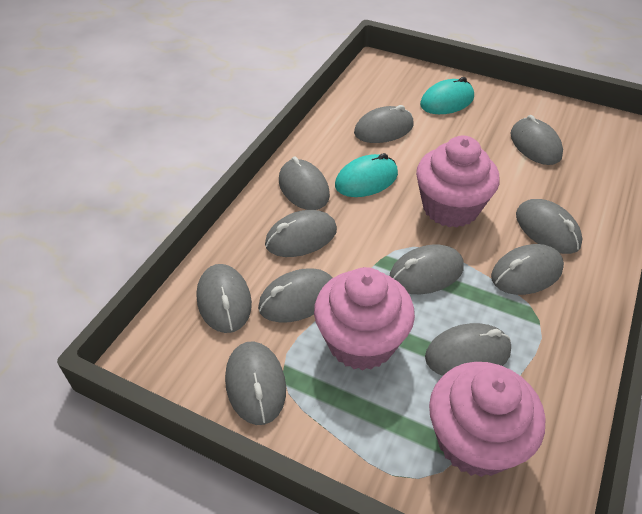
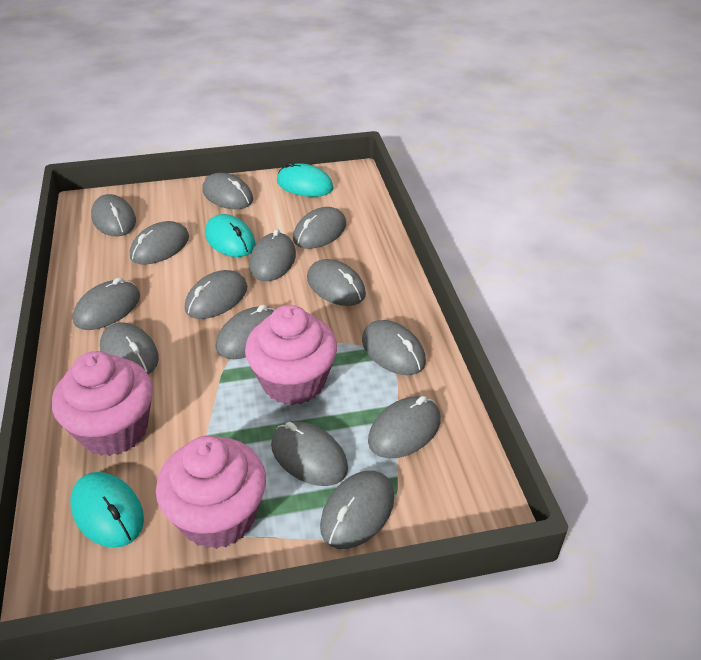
grey mouse: [197,264,252,333] [225,342,286,425] [258,268,333,323] [265,210,337,257] [279,156,330,210] [354,105,414,143] [390,244,464,294] [425,323,511,376] [491,244,564,295] [510,115,563,165] [516,199,582,254] = 11 -> [73,277,140,330] [91,194,136,236] [100,322,159,374] [130,221,189,265] [185,270,247,319] [202,173,253,209] [216,305,275,359] [249,229,296,281] [271,421,348,486] [293,207,346,249] [307,259,366,306] [320,470,394,549] [362,320,426,375] [368,396,441,458] = 14
turquoise mouse: [335,153,398,197] [420,77,474,114] = 2 -> [70,472,144,548] [205,214,255,257] [277,162,333,197] = 3

